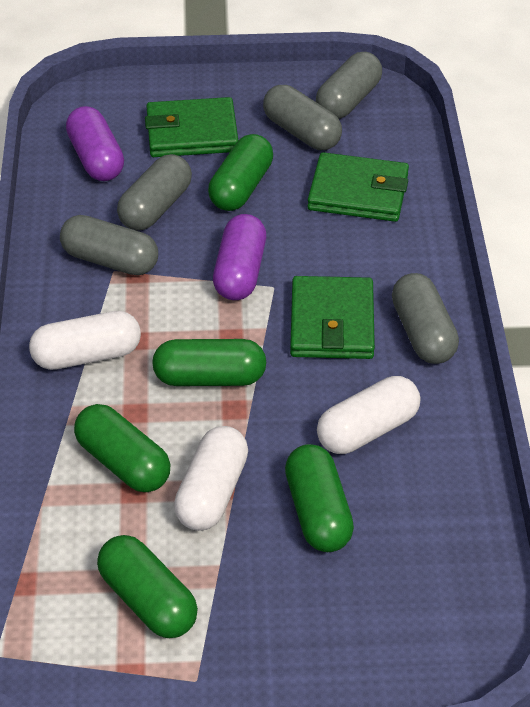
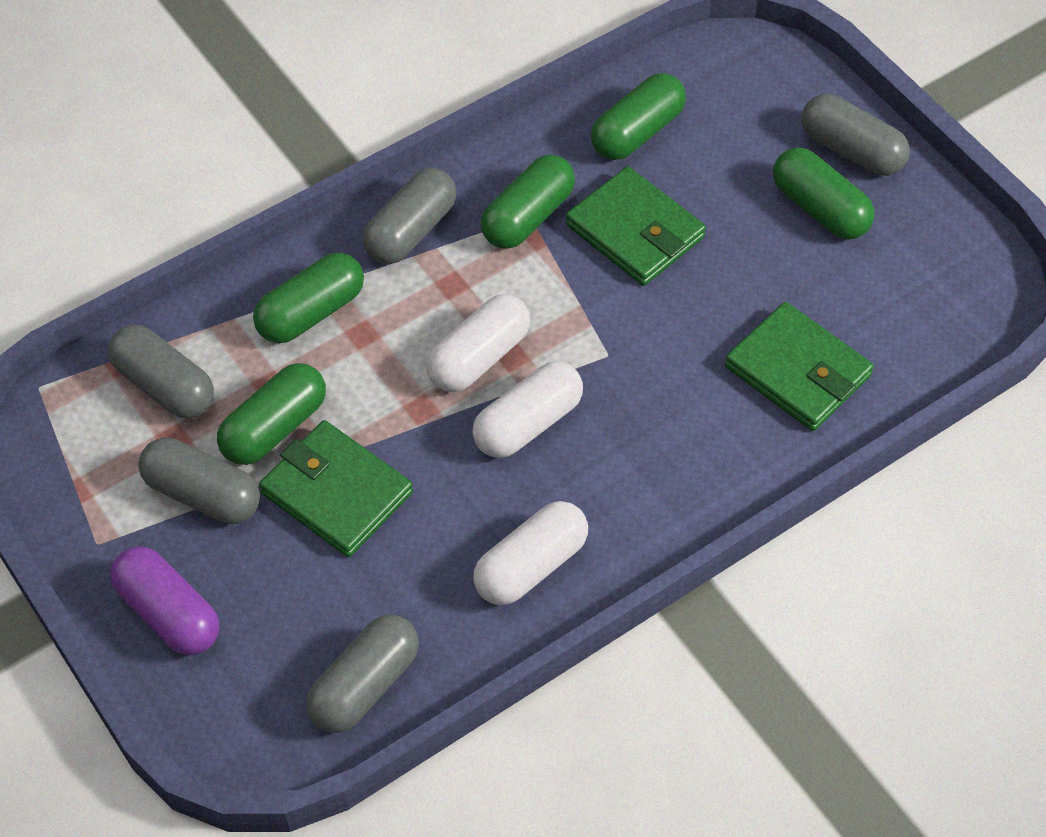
purple capsule: [66,106,124,181] [213,214,266,300] = 2 -> [110,546,219,656] = 1

